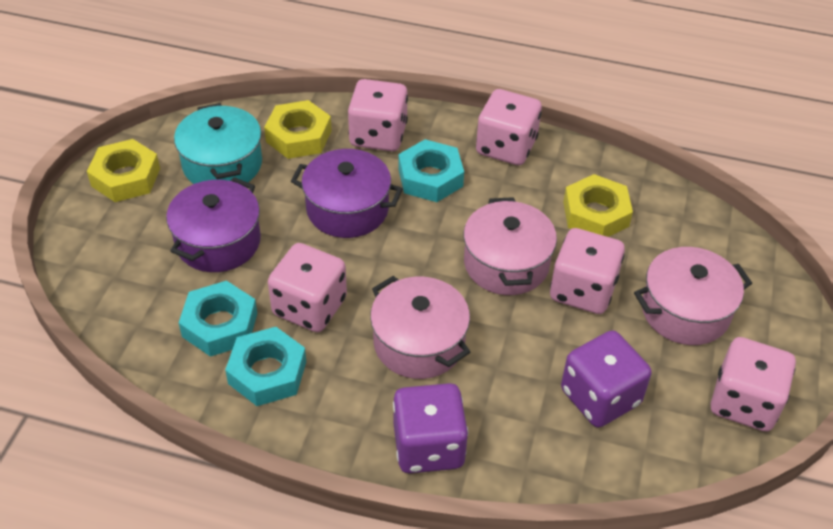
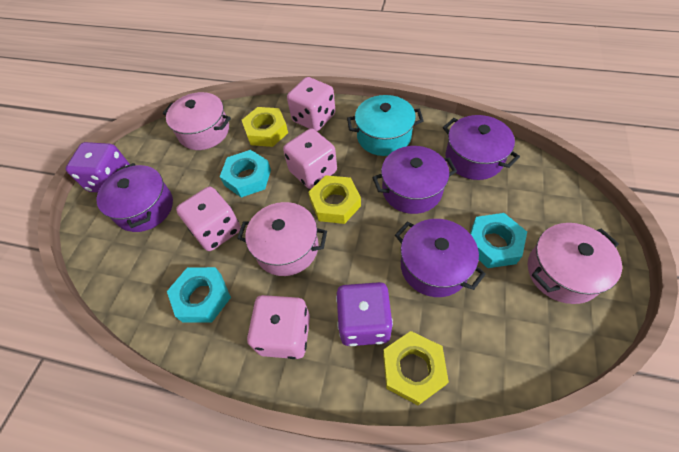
pink dice: [268,243,347,332] [348,79,408,151] [476,89,542,165] [550,228,625,314] [711,337,796,432] = 5 -> [176,187,241,251] [247,295,310,359] [283,129,337,189] [287,77,336,131] = 4
purple pot: [166,177,261,272] [291,149,403,238] = 2 -> [97,163,173,232] [372,146,457,214] [395,219,486,297] [443,115,520,180] = 4

